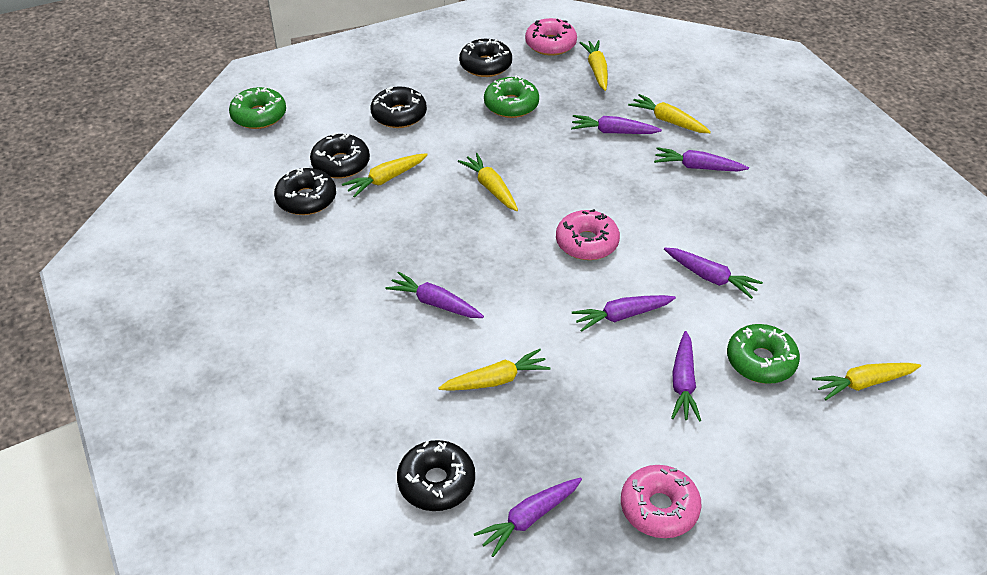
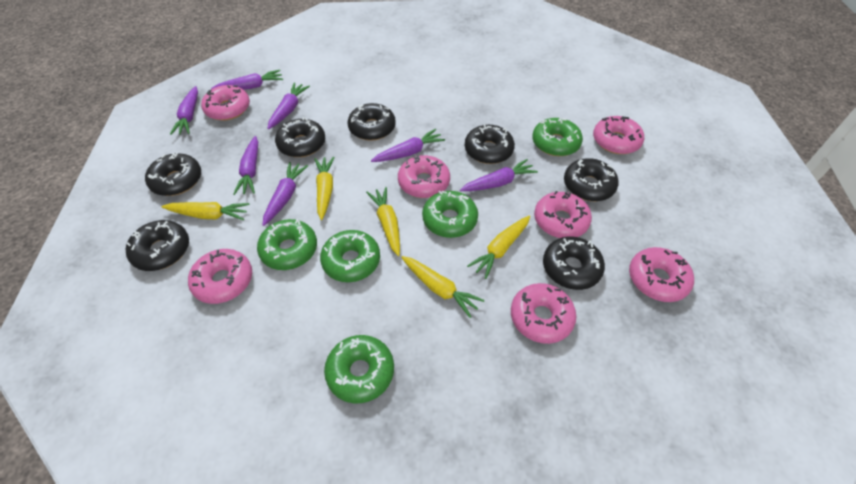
black donut: [274,168,336,215] [310,133,370,178] [370,86,427,128] [397,440,475,511] [459,39,512,77] = 5 -> [126,220,189,271] [145,153,201,196] [275,117,325,157] [348,103,396,141] [465,124,515,164] [543,237,605,290] [564,158,619,201] = 7
green donut: [229,87,286,129] [484,75,539,118] [727,324,800,384] = 3 -> [257,219,317,270] [320,230,380,282] [324,335,394,403] [422,191,478,238] [532,118,583,156] = 5
pink donut: [525,18,577,56] [556,209,620,260] [621,465,701,538] = 3 -> [188,249,252,304] [201,85,250,121] [398,155,450,198] [511,283,576,344] [534,191,592,238] [593,116,644,154] [629,247,694,302] = 7
yellow carrot: [342,153,428,198] [438,349,550,391] [458,153,518,211] [579,40,608,91] [628,94,711,133] [812,363,921,400] = 6 -> [161,202,250,220] [314,157,335,220] [366,187,400,256] [401,256,485,318] [467,216,530,279] = 5

